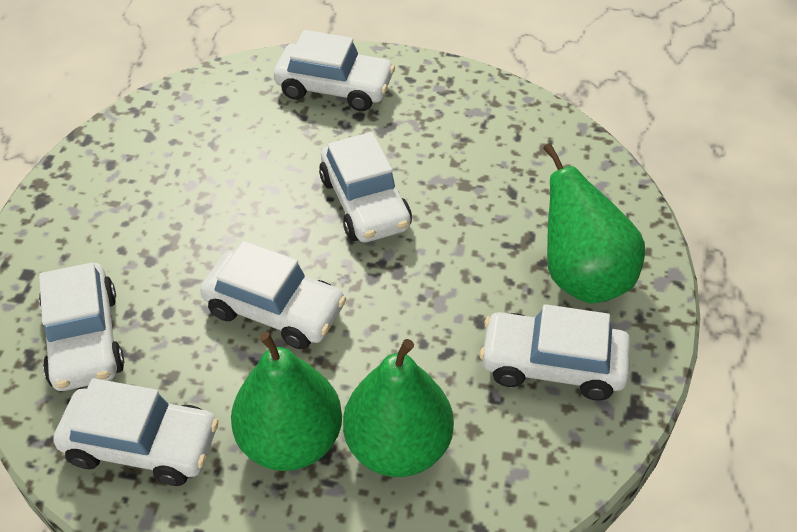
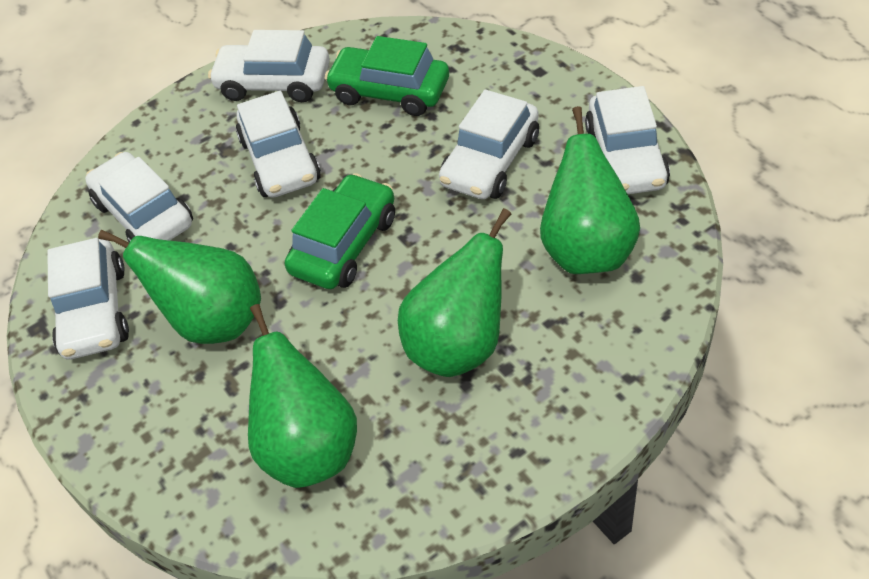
green car: none = 0 -> [285,173,395,289] [325,36,449,116] = 2
green pear: [231,332,342,471] [343,339,454,477] [543,143,645,303] = 3 -> [98,230,261,344] [248,304,357,488] [398,208,511,377] [540,106,640,274] = 4

